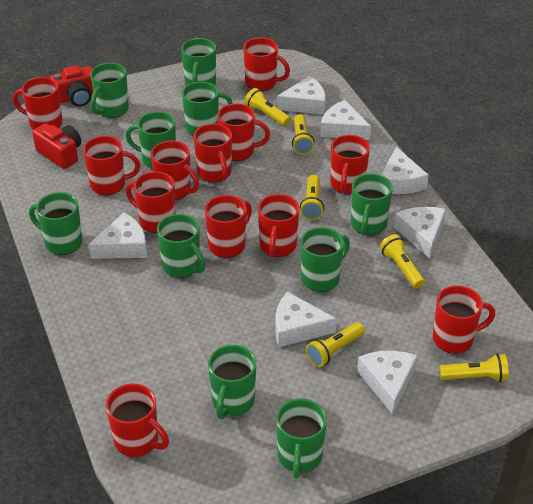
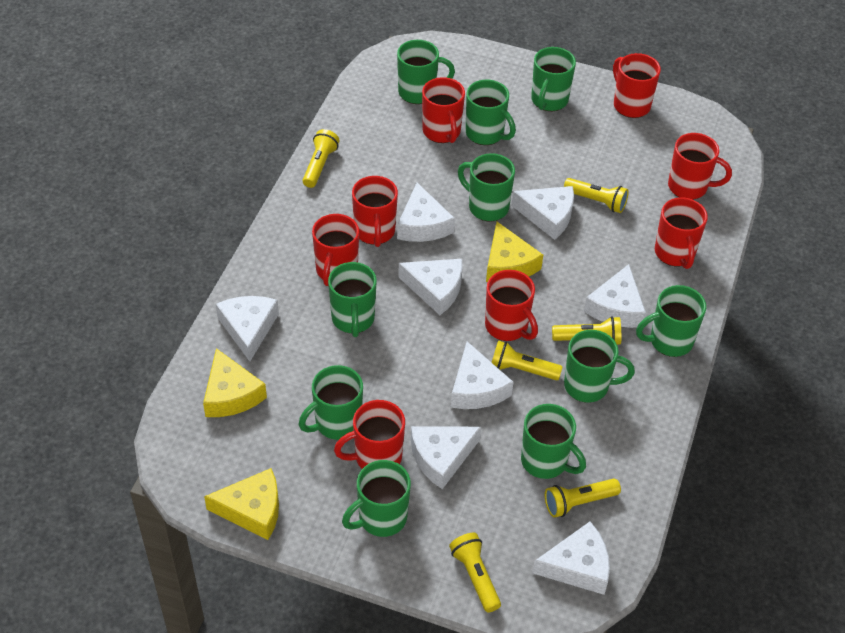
red camera: [32,123,81,169] [50,65,93,107] = 2 -> none = 0
red mug: [13,77,63,130] [83,136,140,195] [106,384,169,457] [126,171,176,233] [151,141,199,200] [193,124,232,182] [205,195,252,258] [217,103,270,161] [243,37,290,91] [258,194,300,258] [330,135,370,194] [433,285,495,354] = 12 -> [312,214,359,286] [334,400,405,469] [352,176,398,247] [422,77,465,143] [485,270,538,341] [613,53,661,118] [655,197,708,269] [668,133,732,200] = 8
white cheese: [88,213,147,259] [275,292,337,347] [277,76,326,115] [320,100,371,140] [357,351,418,415] [381,147,429,194] [394,207,446,259] = 7 -> [216,296,279,362] [397,183,455,242] [398,259,462,315] [411,426,481,489] [451,342,514,409] [511,186,574,240] [532,522,610,595] [584,264,646,328] = 8
yellow cheese: none = 0 -> [203,348,267,417] [204,468,279,540] [486,222,543,282] = 3

